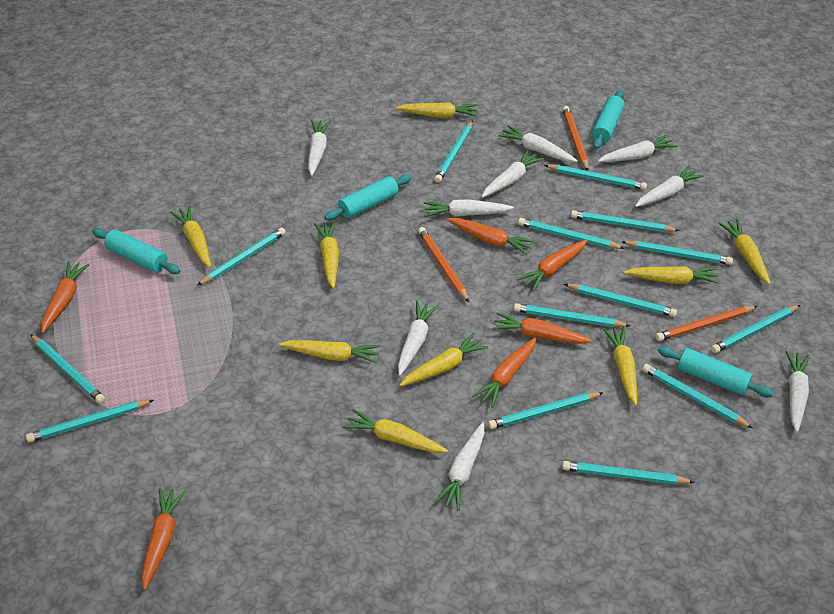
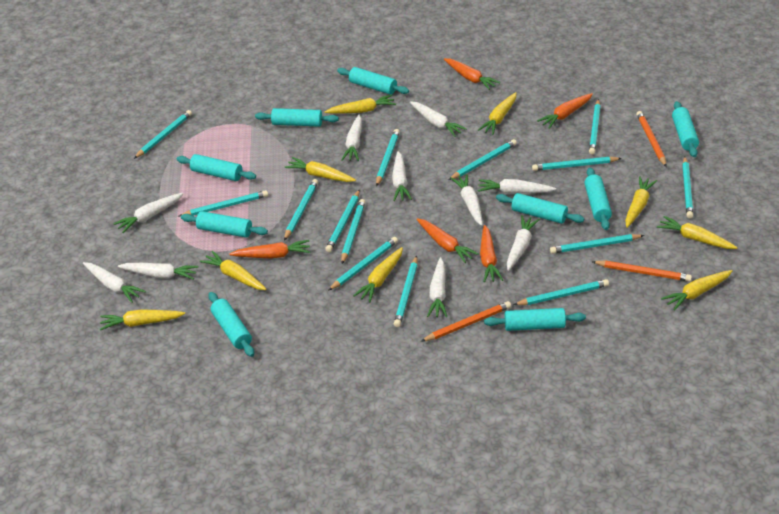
orange carrot: [41,261,90,333] [142,488,186,590] [446,218,535,255] [472,337,536,408] [492,312,592,344] [517,239,588,291] = 6 -> [229,240,310,259] [417,218,479,263] [444,58,500,90] [480,225,503,282] [537,93,593,129] = 5
turquoise rolling pin: [92,228,181,274] [324,175,412,220] [592,90,625,149] [658,346,774,397] = 4 -> [177,154,256,181] [181,211,268,238] [209,292,254,357] [255,108,339,127] [337,67,409,95] [484,308,586,331] [496,193,584,224] [584,168,612,230] [672,101,699,157] = 9
white carrot: [308,120,331,176] [398,301,438,376] [423,199,514,217] [434,422,485,511] [482,150,544,198] [498,125,578,162] [598,135,677,162] [635,166,704,207] [786,351,810,432] = 9 -> [83,262,146,303] [113,193,184,233] [118,263,199,280] [342,115,362,161] [392,151,412,201] [410,101,467,137] [427,257,447,317] [451,174,483,226] [478,179,556,193] [507,215,540,271] = 10

